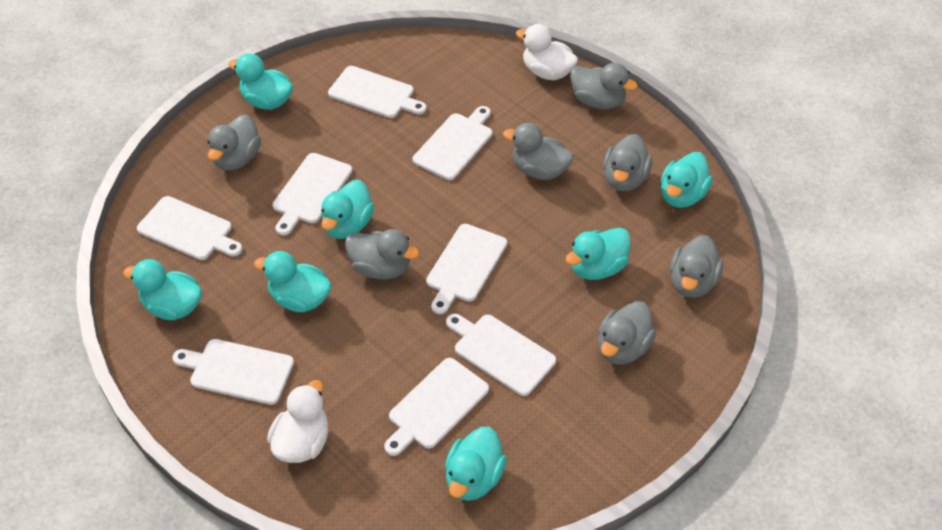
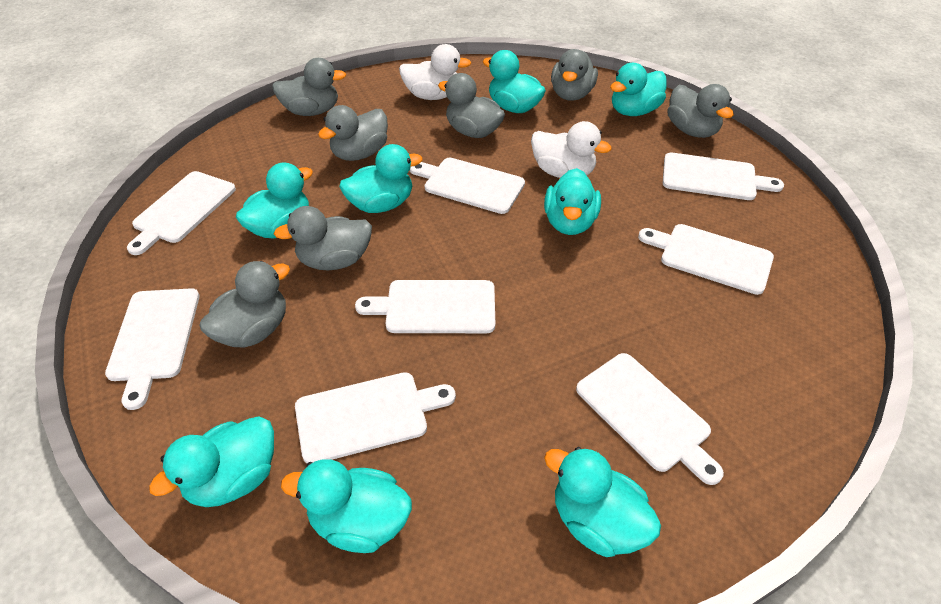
turquoise duck: [123,259,202,320] [228,53,293,110] [254,251,332,312] [321,180,374,239] [445,427,507,501] [565,228,631,280] [661,152,713,208] = 7 -> [149,416,274,507] [236,163,313,239] [281,459,412,553] [339,144,423,213] [482,50,546,113] [544,168,601,235] [544,447,661,557] [610,63,667,116] = 8

